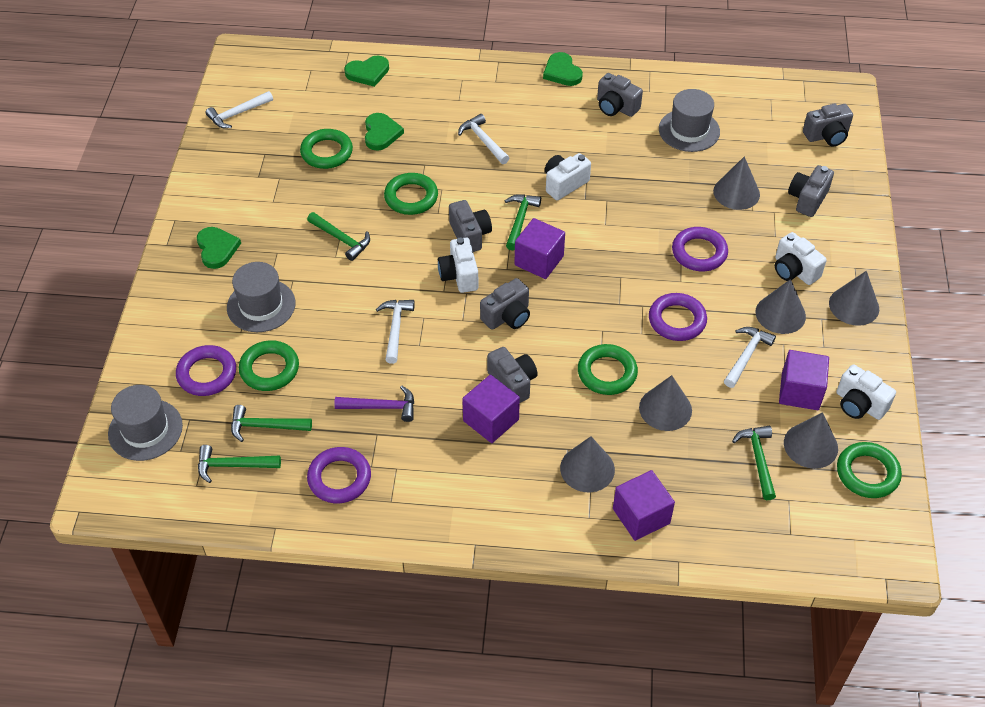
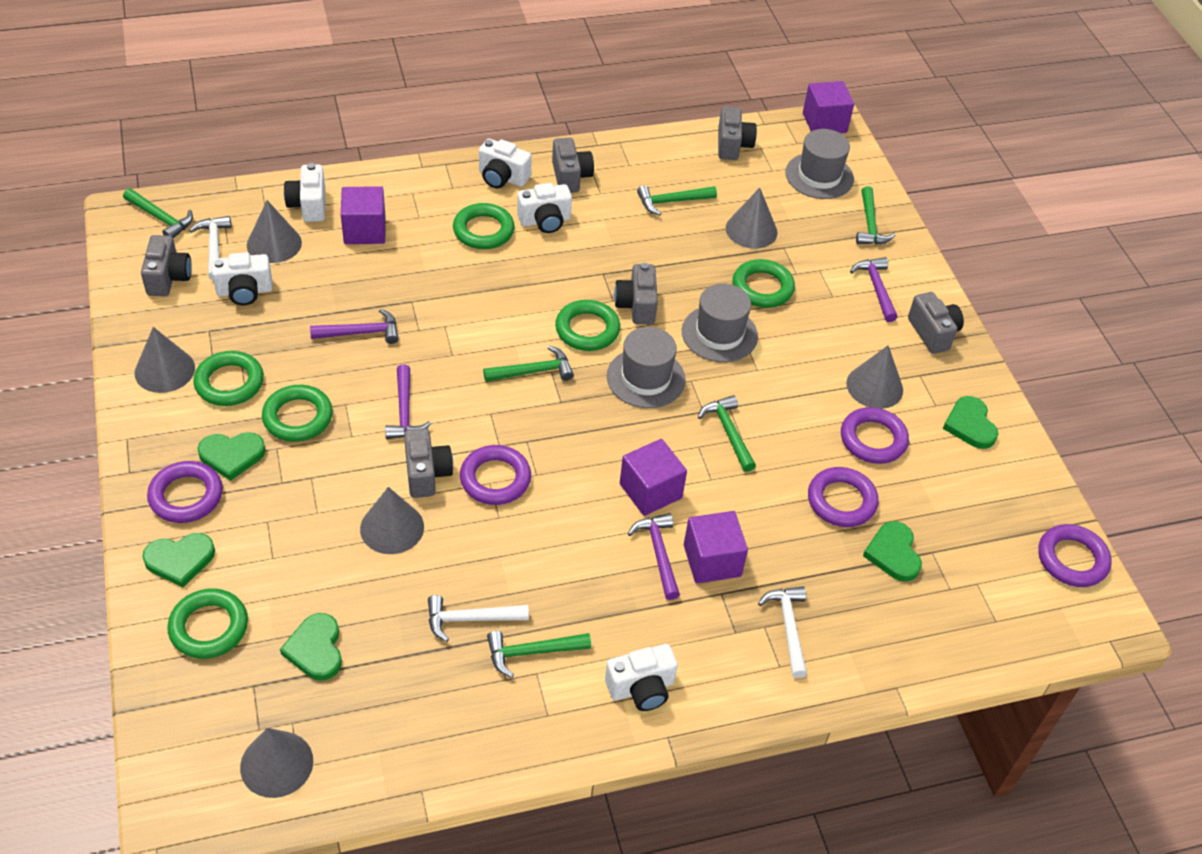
green hammer: [198,445,281,483] [231,405,312,442] [307,212,370,261] [505,194,541,250] [732,426,776,500] = 5 -> [123,188,193,238] [483,346,574,382] [487,631,591,678] [637,185,717,215] [698,395,756,472] [856,186,896,245] = 6
green heart: [197,227,241,269] [344,56,389,87] [365,113,404,151] [543,52,583,86] = 4 -> [142,533,215,587] [198,432,266,481] [280,613,342,681] [863,521,922,582] [943,396,998,449] = 5
green ring: [239,340,299,391] [300,129,353,169] [384,173,438,215] [578,344,638,395] [837,442,902,498] = 5 -> [167,589,248,659] [193,351,264,406] [262,385,333,442] [453,203,515,249] [555,300,620,351] [732,259,795,308] = 6
purple hammer: [334,386,414,422] = 1 -> [310,309,399,344] [385,364,431,439] [628,513,680,600] [850,257,897,322] = 4
purple ring: [176,345,236,396] [307,447,371,503] [649,293,707,341] [672,227,728,271] = 4 -> [147,461,223,523] [460,445,531,505] [808,467,879,527] [841,407,909,464] [1038,524,1112,587] = 5
white camera: [438,237,478,293] [545,153,591,200] [775,232,827,285] [836,364,896,420] = 4 -> [212,252,273,305] [284,163,325,222] [479,139,532,188] [517,183,572,233] [605,644,678,711] = 5
white hammer: [206,91,273,128] [376,300,415,364] [458,114,509,164] [724,327,776,388] = 4 -> [189,216,231,280] [428,595,529,642] [758,586,807,678] = 3

